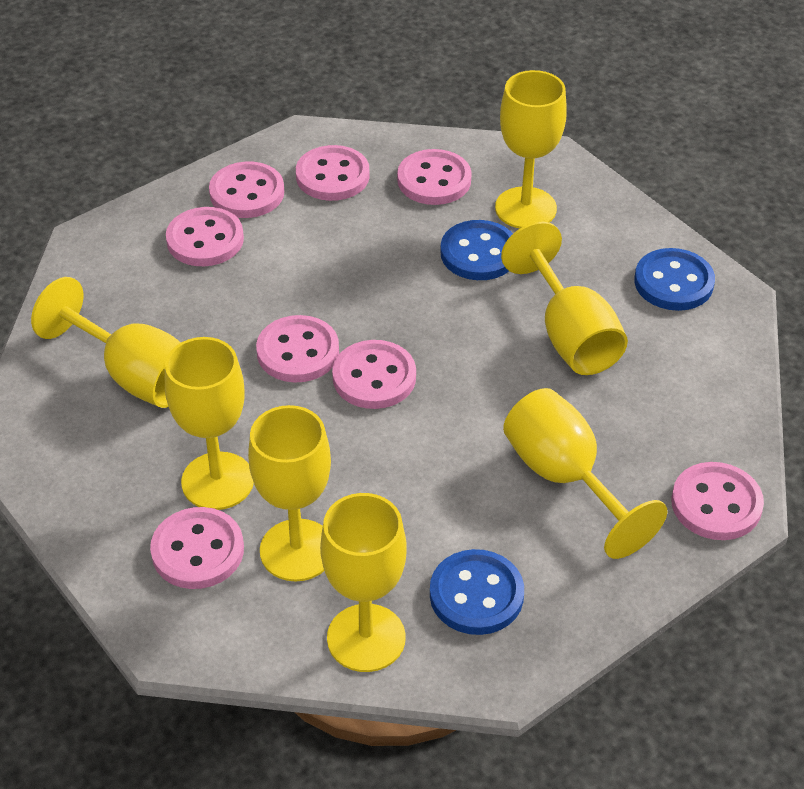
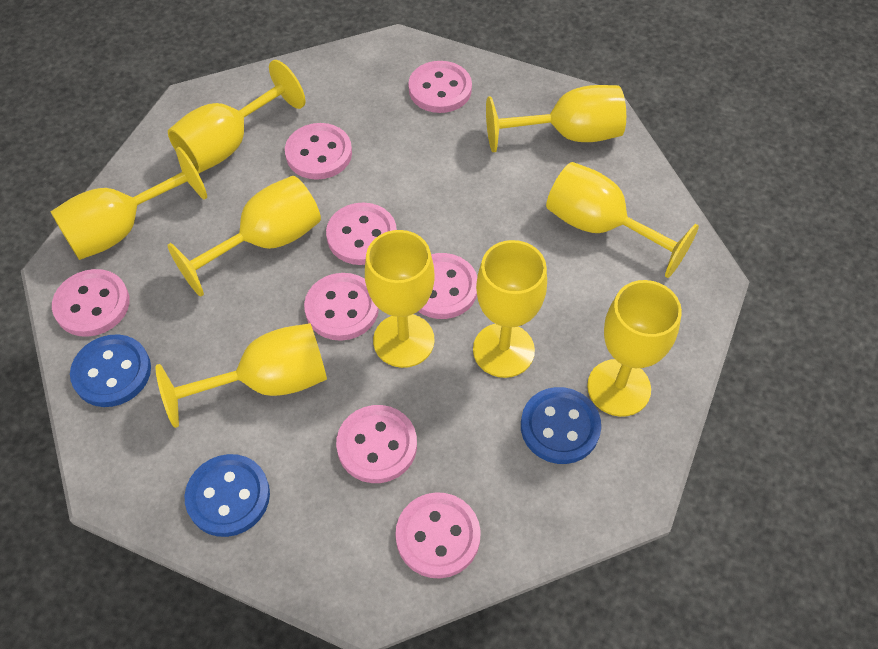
yellow goblet: [31,277,181,408] [165,337,254,510] [248,405,331,582] [320,493,407,672] [495,70,567,228] [501,222,628,375] [503,388,667,559] = 7 -> [50,147,207,260] [155,323,327,428] [167,176,321,296] [168,60,305,174] [365,230,435,368] [473,240,547,378] [486,85,626,152] [546,162,699,278] [587,280,682,417] = 9

